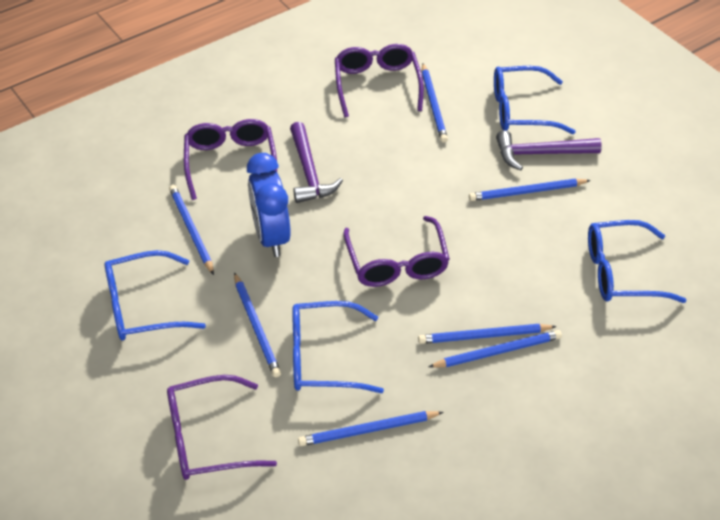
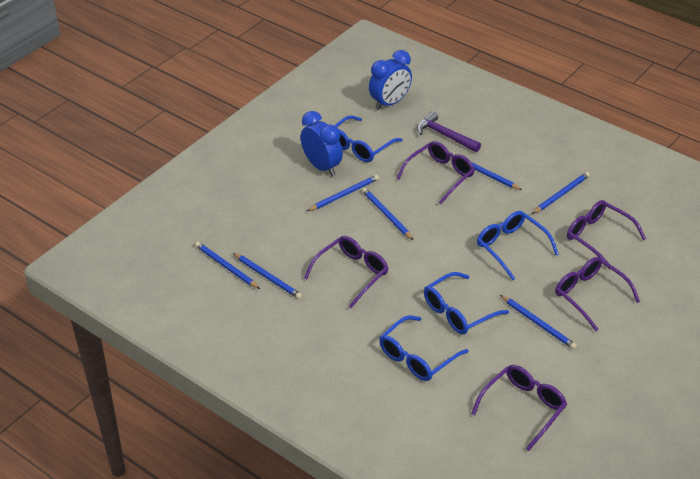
blue clock: [247,153,291,257] = 1 -> [301,111,343,176] [369,50,412,110] = 2
purple glasses: [167,375,277,480] [184,119,277,200] [335,44,424,117] [343,216,450,287] = 4 -> [304,236,389,308] [396,141,475,204] [471,365,567,451] [555,257,640,331] [567,200,646,269] = 5
purple hammer: [290,122,343,203] [496,130,602,170] = 2 -> [417,111,481,152] = 1

